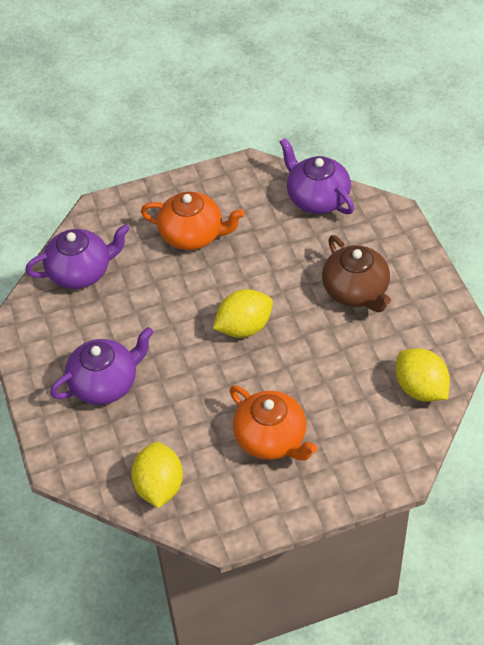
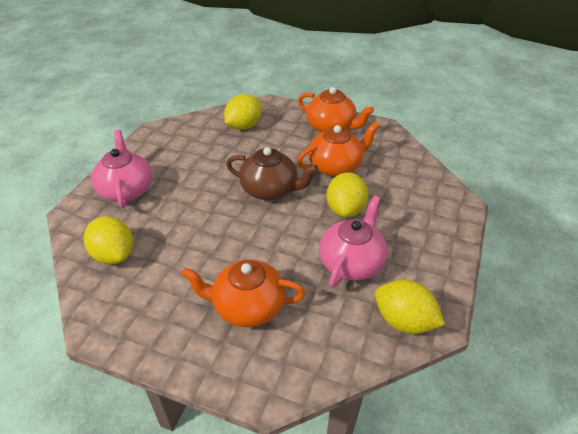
orange teapot: [141,192,245,250] [230,386,318,461] = 2 -> [181,259,305,327] [297,122,380,177] [298,87,374,133] = 3
pink teapot: none = 0 -> [91,130,152,208] [319,196,387,288] = 2
purple teapot: [25,224,130,289] [50,327,154,405] [280,138,354,215] = 3 -> none = 0
yellow lemon: [131,442,183,508] [213,289,273,338] [396,348,450,402] = 3 -> [84,216,133,265] [224,94,262,130] [326,172,368,217] [375,280,445,334] = 4

